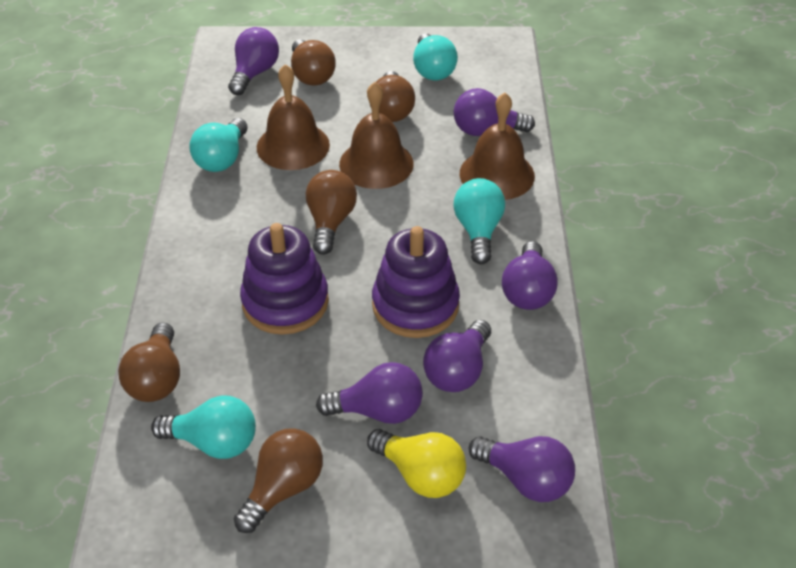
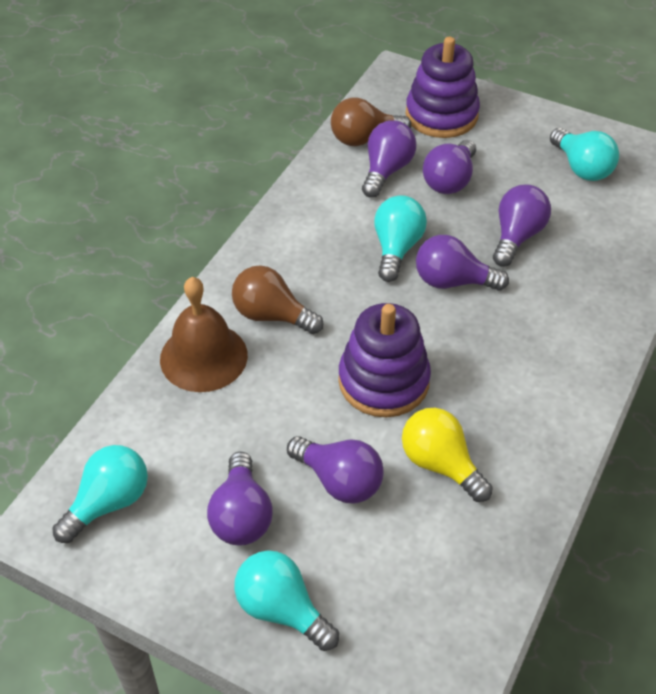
brown bell: [257,64,330,170] [339,82,414,189] [460,93,535,200] = 3 -> [160,277,248,392] = 1
brown light bulb: [118,322,180,402] [234,428,323,533] [291,40,336,86] [306,170,357,255] [370,71,415,122] = 5 -> [232,265,324,334] [331,98,411,146] = 2

